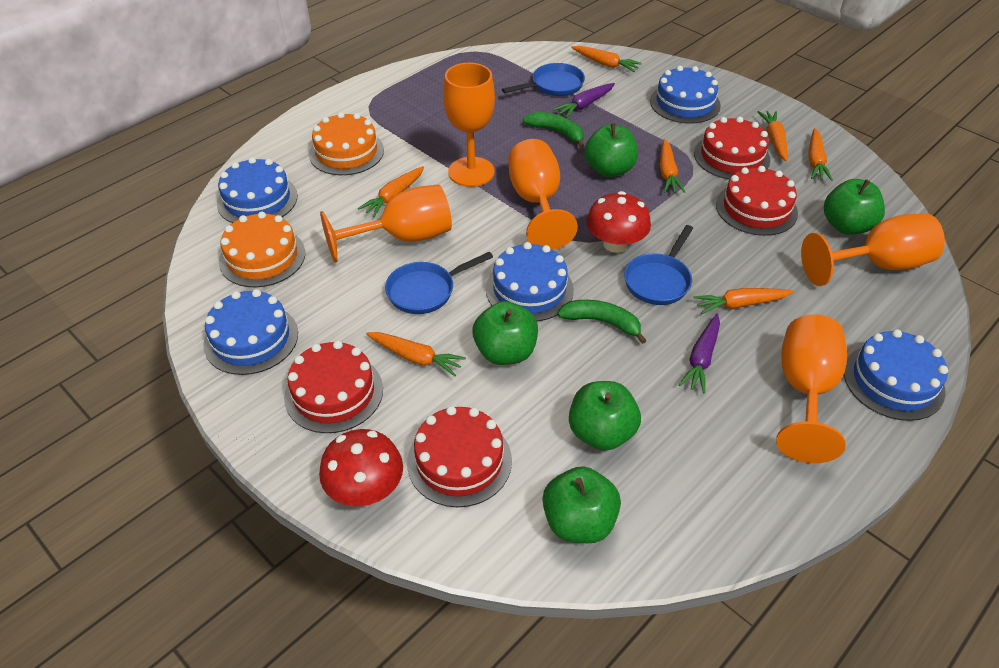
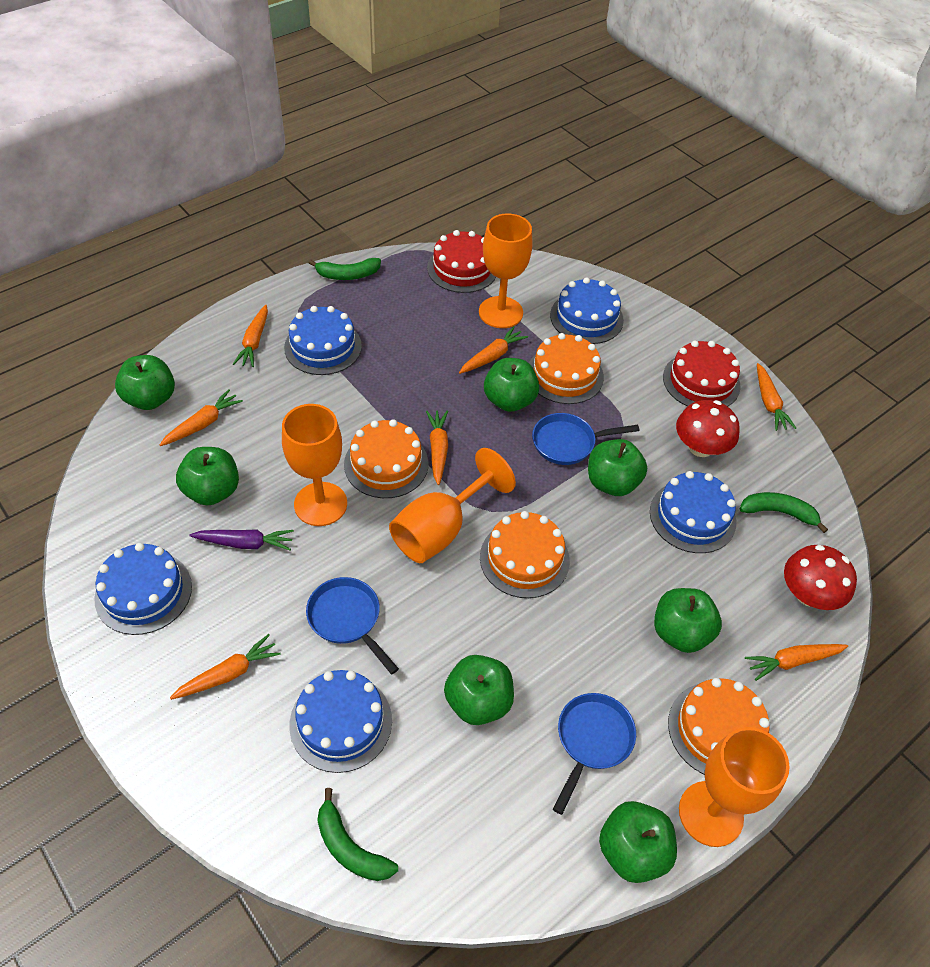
green apple: [472,301,538,365] [543,466,621,543] [569,381,641,451] [584,123,638,177] [824,179,885,235] = 5 -> [115,355,175,410] [176,447,239,505] [444,655,514,725] [484,358,539,412] [588,439,647,496] [599,801,677,883] [654,588,722,653] = 7
green banana: [523,112,584,148] [558,300,647,344] = 2 -> [308,258,381,280] [317,788,398,881] [740,492,828,533] = 3
orange cake: [219,212,305,287] [309,112,384,175] = 2 -> [344,419,429,498] [480,511,570,598] [529,333,604,404] [668,678,770,775] = 4
orange goblet: [320,184,452,262] [443,63,495,187] [508,139,578,250] [776,314,847,463] [801,213,945,286] = 5 -> [282,404,347,526] [389,448,516,563] [479,213,532,328] [679,727,790,847] = 4
purple carrot: [553,83,615,118] [679,314,720,393] = 2 -> [189,529,294,550] = 1
red cake: [284,341,383,433] [407,406,512,507] [694,117,770,180] [716,166,798,236] = 4 -> [427,230,496,293] [663,341,741,407] = 2

